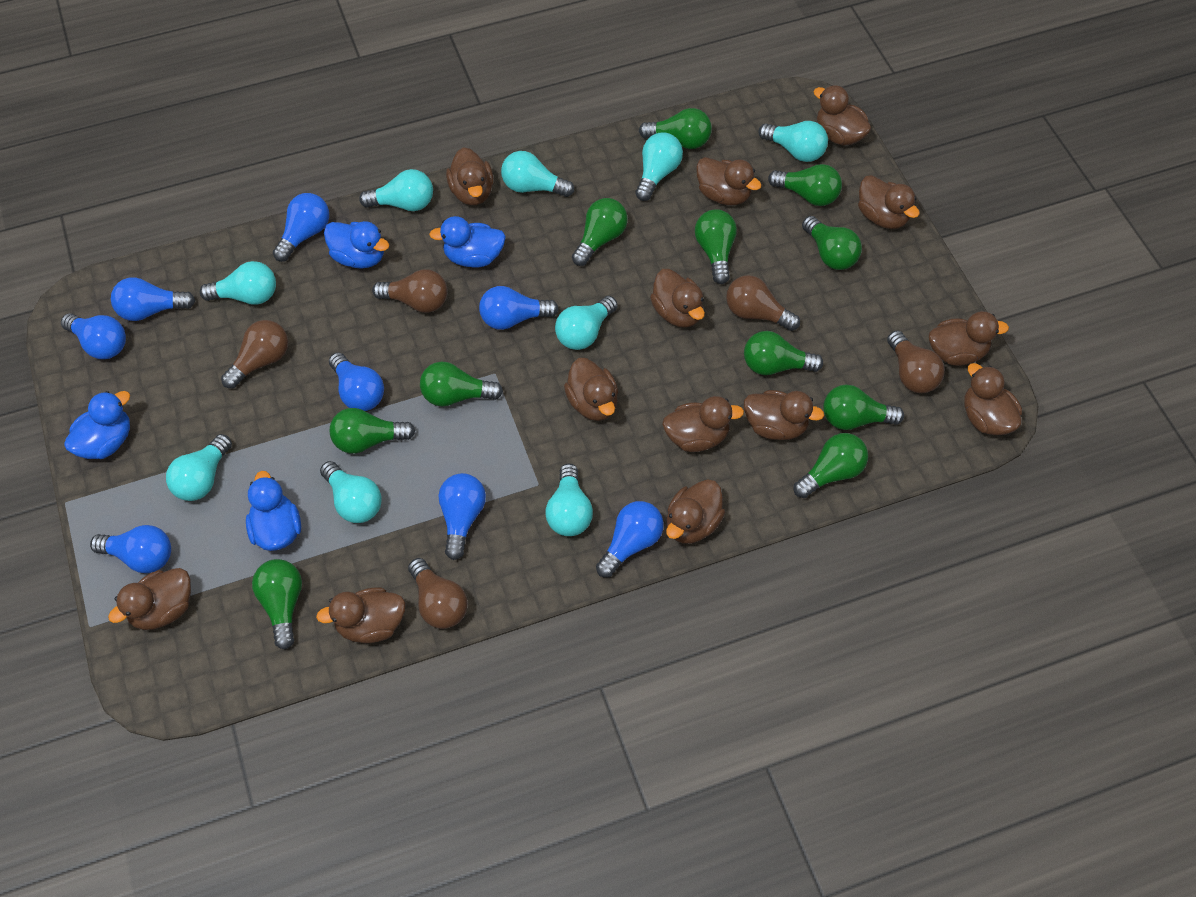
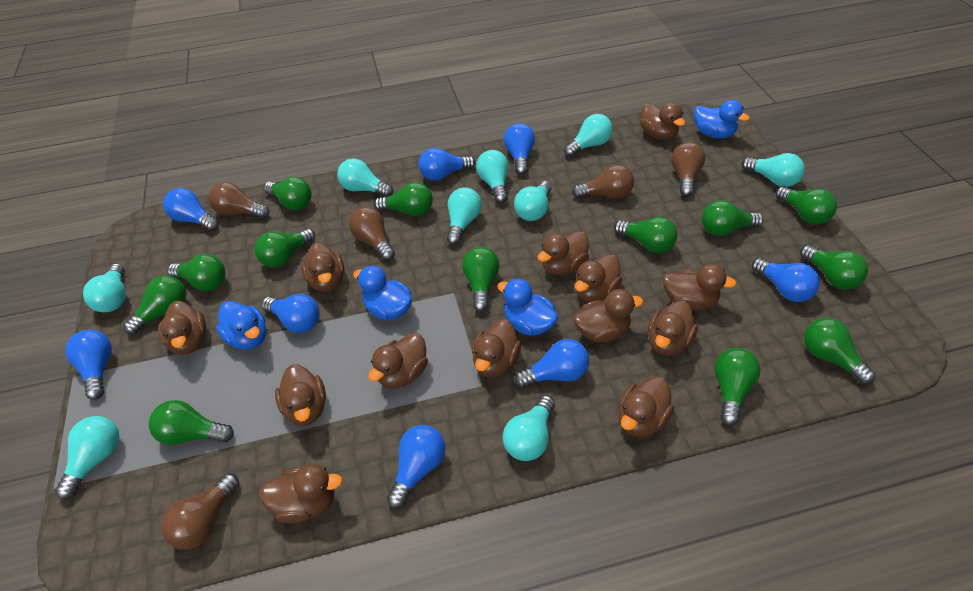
green light bulb: [252,559,302,650] [329,408,415,454] [420,362,503,407] [572,198,628,266] [639,108,712,149] [695,209,737,284] [744,331,823,375] [768,164,842,206] [794,433,868,498] [802,216,862,270] [823,385,904,430] = 11 -> [123,275,186,334] [149,400,234,445] [167,254,226,291] [254,228,315,267] [264,177,312,210] [374,182,433,216] [462,247,500,312] [614,217,677,253] [702,200,763,236] [714,348,761,425] [776,186,837,224] [800,244,868,290] [804,318,875,384] = 13

